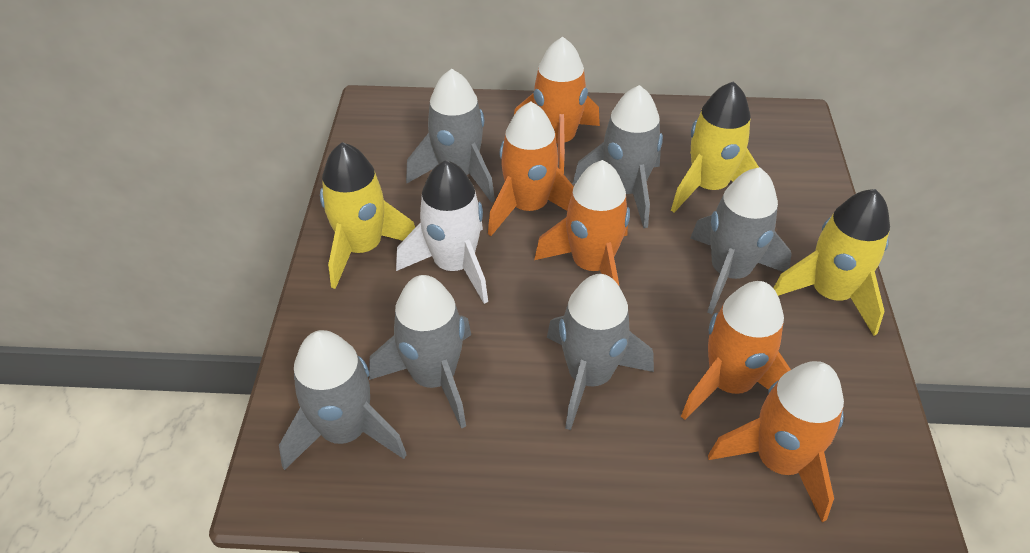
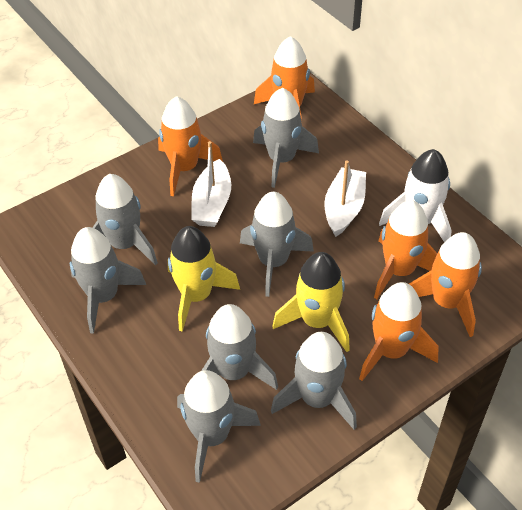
grey rocket: [279,330,407,470] [369,275,471,429] [406,69,495,203] [547,274,654,430] [573,85,663,228] [690,167,792,314] = 6 -> [70,227,146,334] [92,174,158,265] [177,370,261,483] [201,304,278,390] [240,192,314,297] [253,88,319,188] [271,332,357,430] = 7
white boat: none = 0 -> [191,141,231,227] [324,160,366,237] = 2
yellow rocket: [320,142,415,289] [671,81,759,213] [773,189,890,336] = 3 -> [168,226,240,332] [272,252,350,352] = 2

